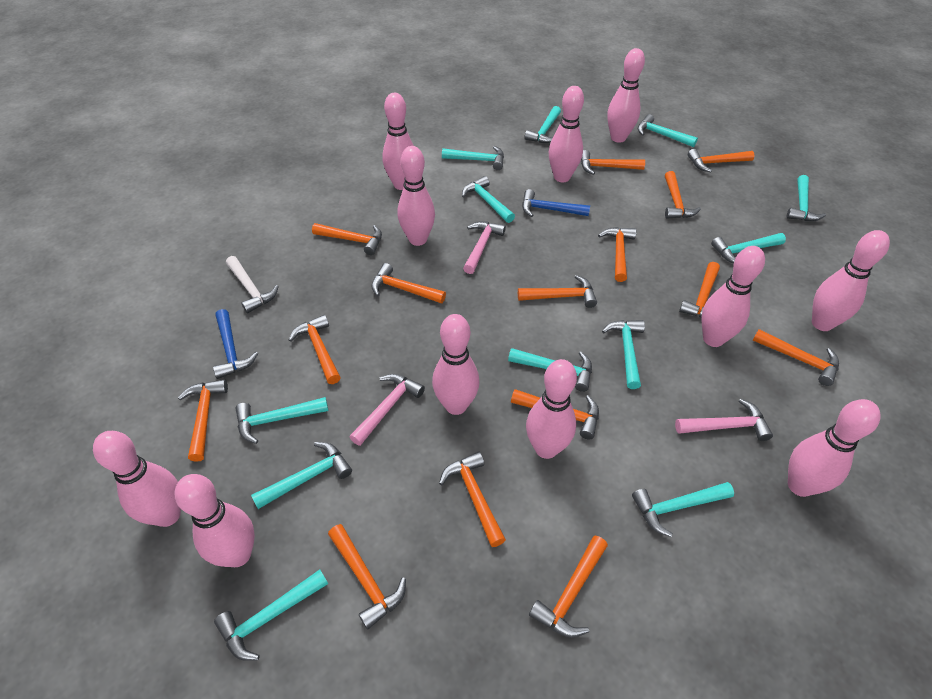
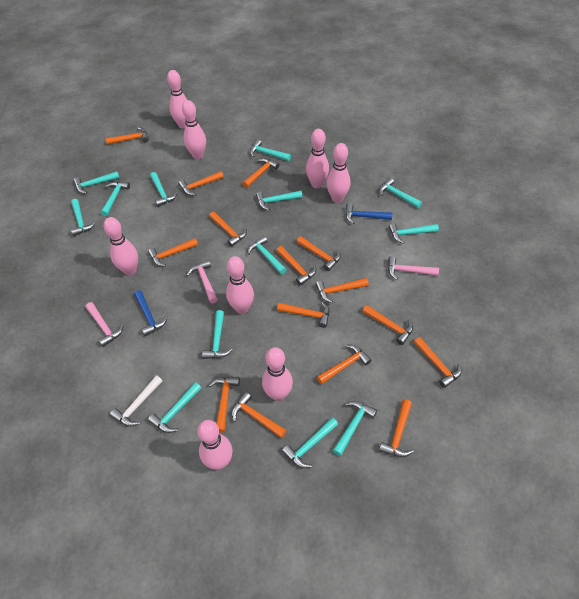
pink bowling pin: [93,431,181,527] [175,474,255,567] [382,93,414,190] [397,146,435,246] [432,314,480,415] [526,359,577,459] [549,86,584,182] [607,48,645,143] [701,246,765,347] [788,399,880,497] [812,230,890,331] = 11 -> [104,217,138,275] [167,70,187,129] [182,100,206,159] [197,420,233,470] [226,256,254,314] [262,347,293,401] [306,129,329,188] [327,143,350,203] = 8
turquoise hammer: [214,569,328,661] [236,397,328,444] [251,442,352,509] [442,146,504,170] [462,176,515,223] [508,348,592,392] [524,106,561,143] [602,320,645,389] [632,482,734,537] [638,114,698,147] [711,233,786,264] [787,175,826,221] = 12 -> [71,199,96,236] [73,171,120,194] [101,181,130,216] [148,382,201,433] [150,172,177,207] [202,310,232,359] [248,236,287,274] [250,139,291,161] [256,191,302,210] [282,418,338,469] [333,401,377,456] [379,178,422,208] [389,223,439,244] = 13

